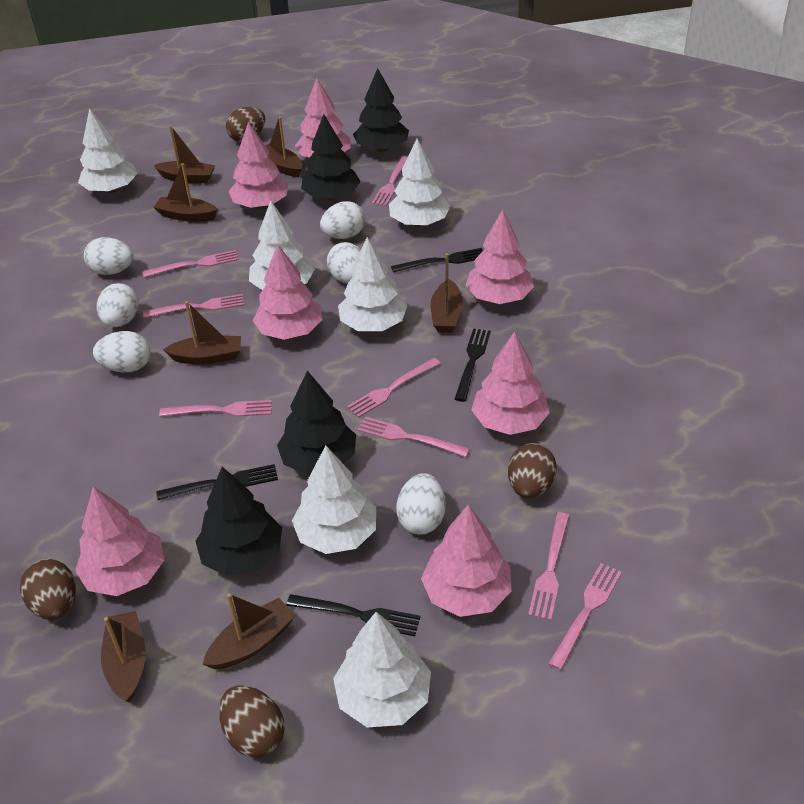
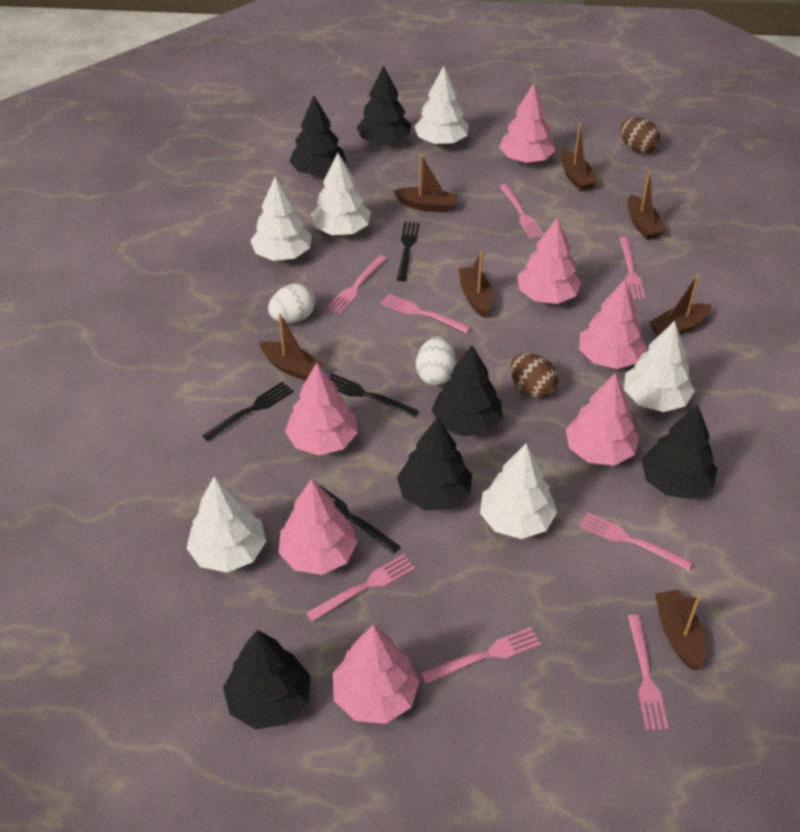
black tree: [196,467,282,576] [277,371,356,475] [301,114,361,200] [353,68,409,152] = 4 -> [223,630,311,729] [289,96,346,176] [356,65,411,145] [397,417,472,510] [431,345,503,437] [642,405,717,499] = 6
brown egg: [20,559,76,620] [219,685,285,758] [226,107,265,142] [508,443,557,499] = 4 -> [510,353,558,399] [620,118,660,153] = 2
white egg: [84,237,133,275] [93,331,150,372] [96,283,139,327] [320,201,365,239] [327,242,360,284] [396,473,446,535] = 6 -> [268,284,315,323] [416,337,456,385] = 2

